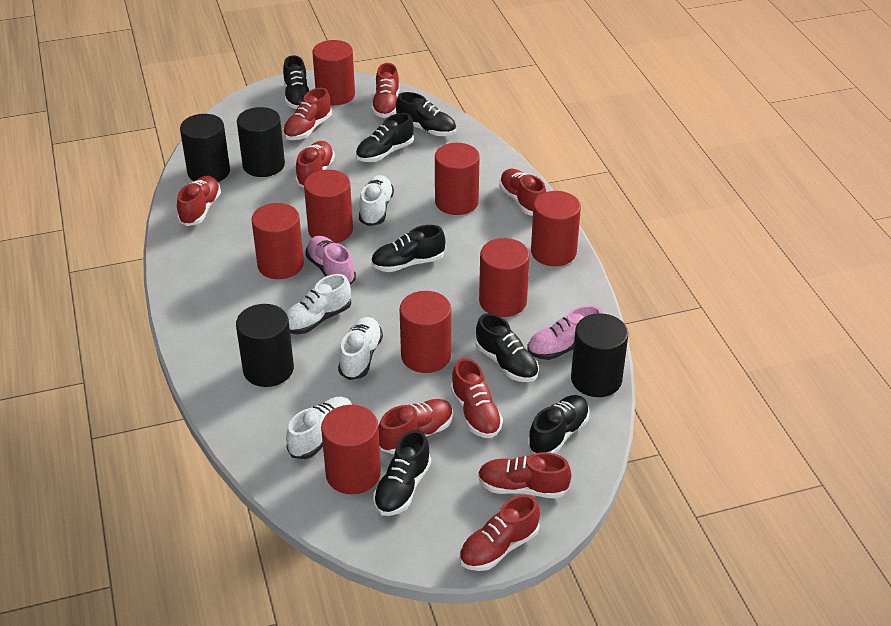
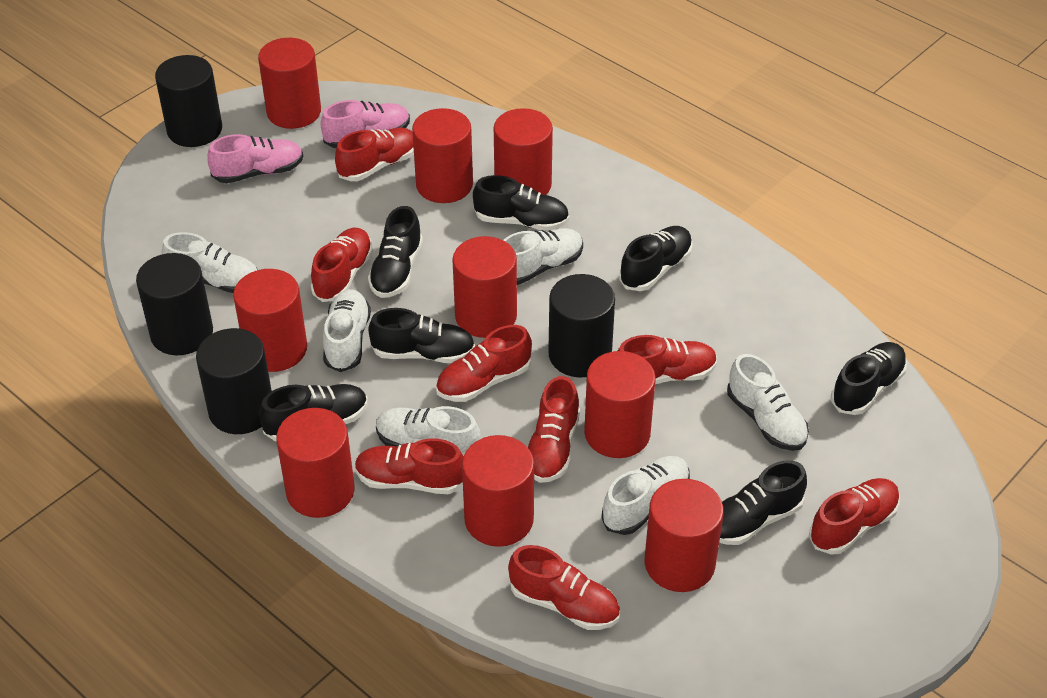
red cylinder: [251,203,304,279] [304,170,353,243] [313,40,355,105] [321,405,381,494] [399,291,451,373] [435,143,480,215] [479,238,530,317] [531,191,581,266] = 8 -> [233,269,307,372] [258,38,321,129] [276,408,355,518] [412,108,473,203] [452,236,517,338] [462,435,534,547] [494,108,553,195] [584,351,656,458] [644,479,724,592] = 9
red shoe: [177,176,221,226] [283,88,332,140] [295,141,335,188] [371,63,399,118] [378,399,453,454] [450,358,503,438] [459,495,540,571] [478,452,572,499] [499,169,546,216] = 9 -> [311,228,373,302] [335,128,414,181] [355,438,463,494] [436,325,532,402] [508,545,620,630] [528,376,580,483] [618,335,717,384] [809,478,900,555] = 8
white shoe: [286,274,351,334] [286,397,352,459] [338,317,383,380] [359,175,394,226] = 4 -> [162,232,258,293] [323,289,371,372] [376,406,481,456] [503,228,583,285] [601,456,690,535] [727,354,809,451] = 6

